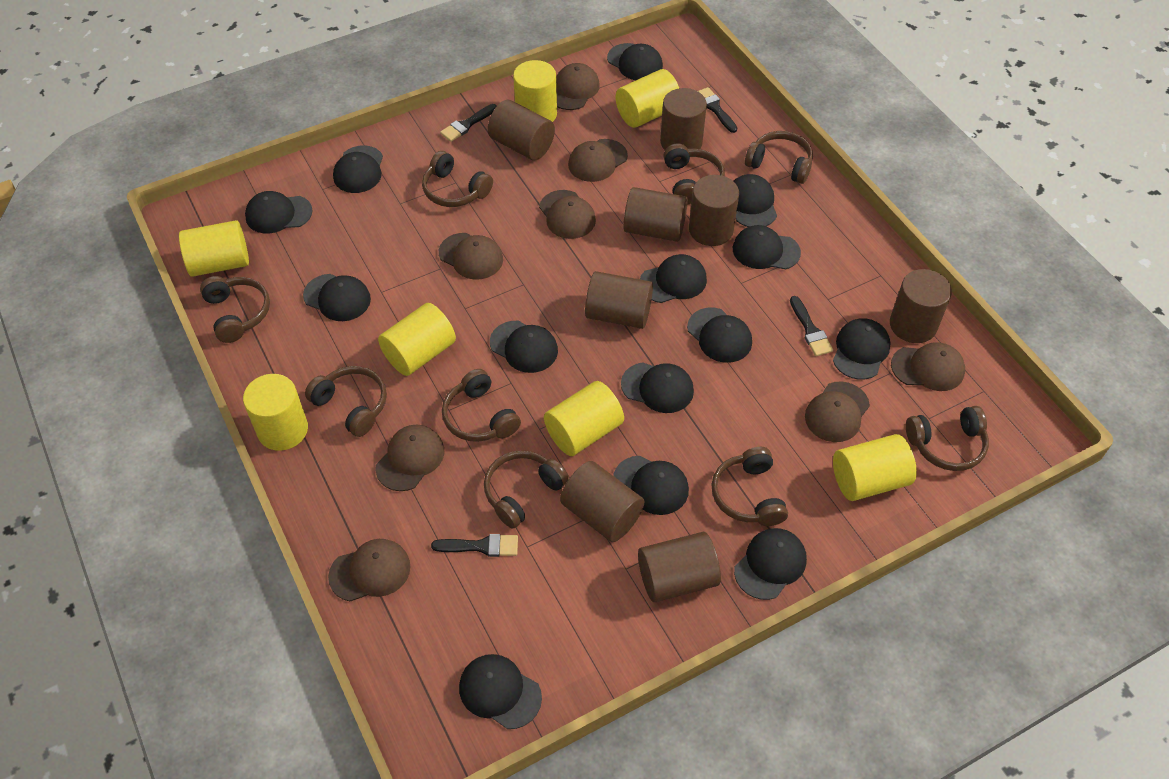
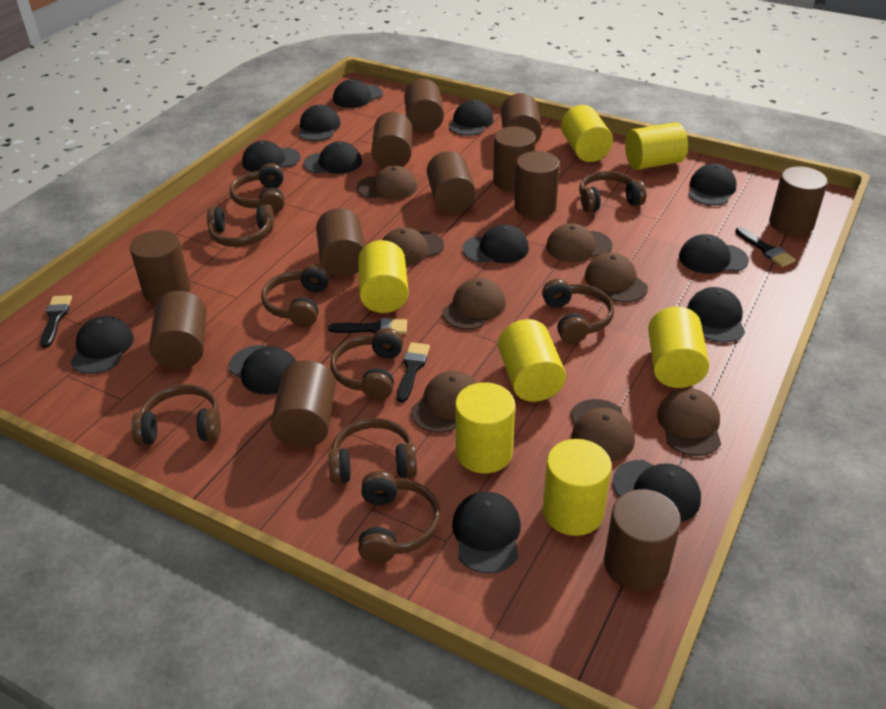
black cap: [245,191,313,233] [303,274,371,321] [333,145,383,193] [459,654,542,729] [490,321,558,373] [607,43,663,80] [613,456,689,515] [621,362,694,413] [640,254,707,303] [687,308,752,363] [733,225,801,269] [734,174,777,227] [734,528,807,600] [833,318,891,380] = 14 -> [70,316,134,374] [228,345,297,395] [242,140,300,172] [298,105,341,141] [303,141,362,174] [333,79,383,108] [449,100,494,136] [452,491,521,574] [463,224,529,263] [612,460,701,522] [679,234,749,274] [687,287,745,343] [688,164,737,205] = 13
brown cylinder: [488,100,555,160] [560,461,645,542] [585,271,653,329] [623,187,688,242] [638,532,721,602] [660,88,707,150] [689,175,739,246] [890,269,952,343] = 8 -> [130,230,191,304] [149,291,207,369] [271,360,336,448] [316,208,365,277] [371,112,413,168] [404,79,444,133] [427,151,476,214] [493,127,536,191] [501,93,542,143] [514,151,560,218] [604,489,681,591] [769,166,828,236] = 12

